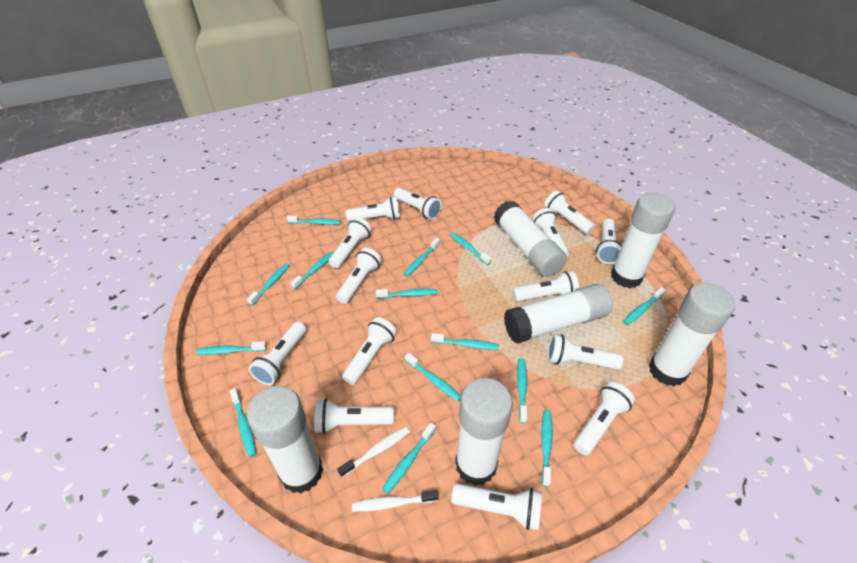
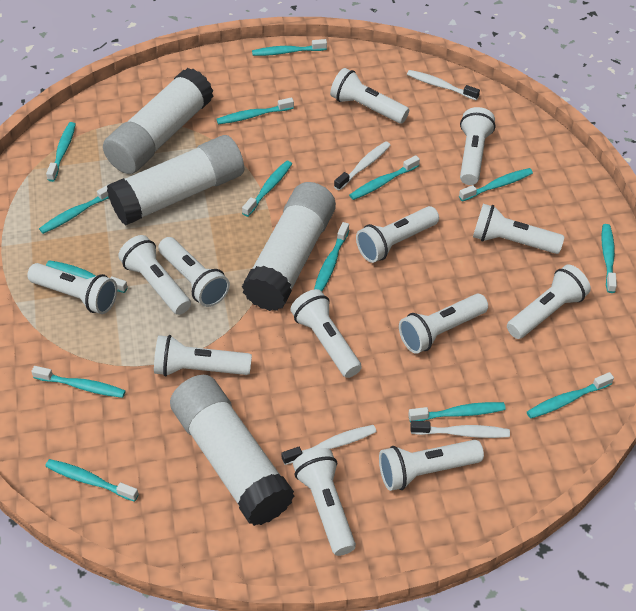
white flashlight: [249,322,307,385] [314,399,394,434] [329,217,372,268] [336,248,382,304] [342,317,397,385] [346,196,400,222] [394,188,442,219] [451,483,542,530] [513,271,579,302] [532,208,569,257] [544,191,595,234] [547,334,623,370] [574,382,635,456] [596,219,622,264] = 14 -> [27,263,117,314] [118,235,191,315] [154,335,252,376] [158,237,230,307] [290,289,362,378] [293,448,356,556] [330,68,409,123] [356,206,439,263] [379,440,484,491] [399,294,488,354] [460,107,495,185] [473,204,564,254] [507,265,591,339] = 13
white glue stick: [247,386,323,494] [455,378,513,486] [494,200,567,277] [504,284,613,343] [611,193,675,288] [649,283,735,386] = 6 -> [103,68,213,174] [107,135,244,226] [170,375,294,526] [242,182,336,311] = 4
white toothbrush: [337,427,410,478] [352,490,439,511] = 2 -> [281,425,377,465] [334,141,391,191] [407,70,480,100] [410,421,510,438] = 4

